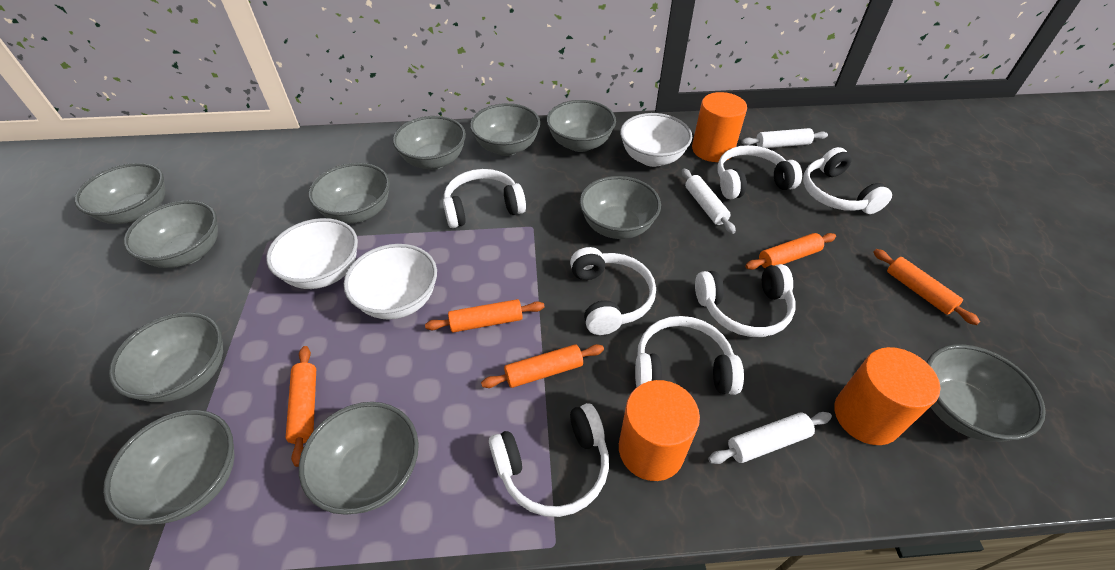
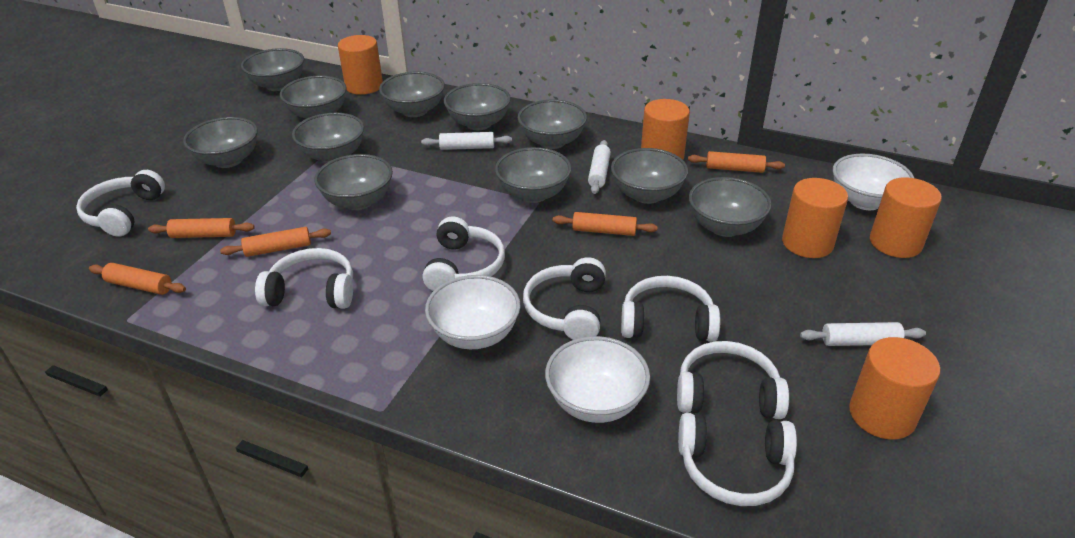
orange cylinder: [619,380,700,481] [692,92,747,162] [834,347,941,445] = 3 -> [338,35,383,95] [641,99,690,160] [782,178,848,258] [849,337,941,440] [870,177,942,258] = 5

